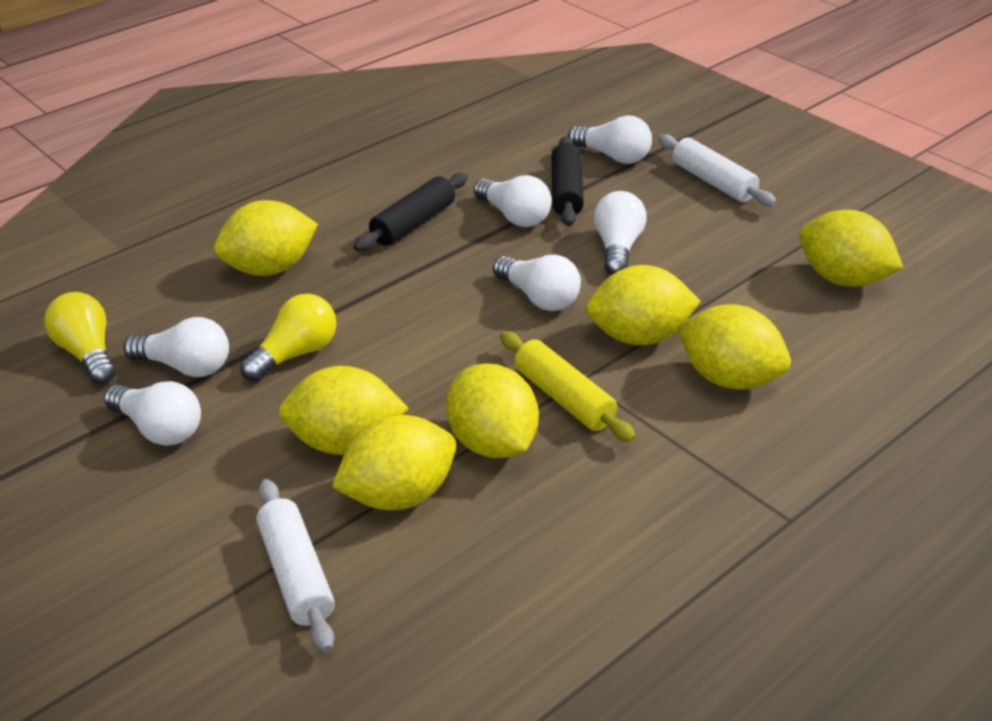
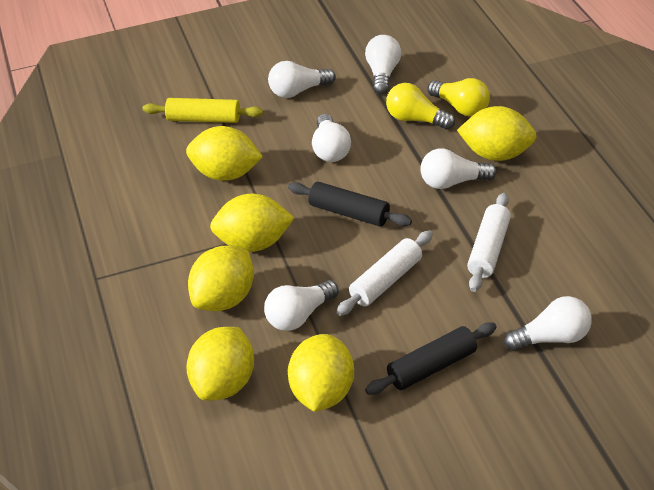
yellow lemon: [214,200,318,276] [279,366,409,455] [332,415,456,510] [446,363,539,458] [586,265,701,345] [677,304,791,389] [799,210,903,287] = 7 -> [186,126,263,181] [186,327,254,401] [188,246,254,311] [210,194,295,252] [288,334,354,412] [457,106,537,161] = 6

